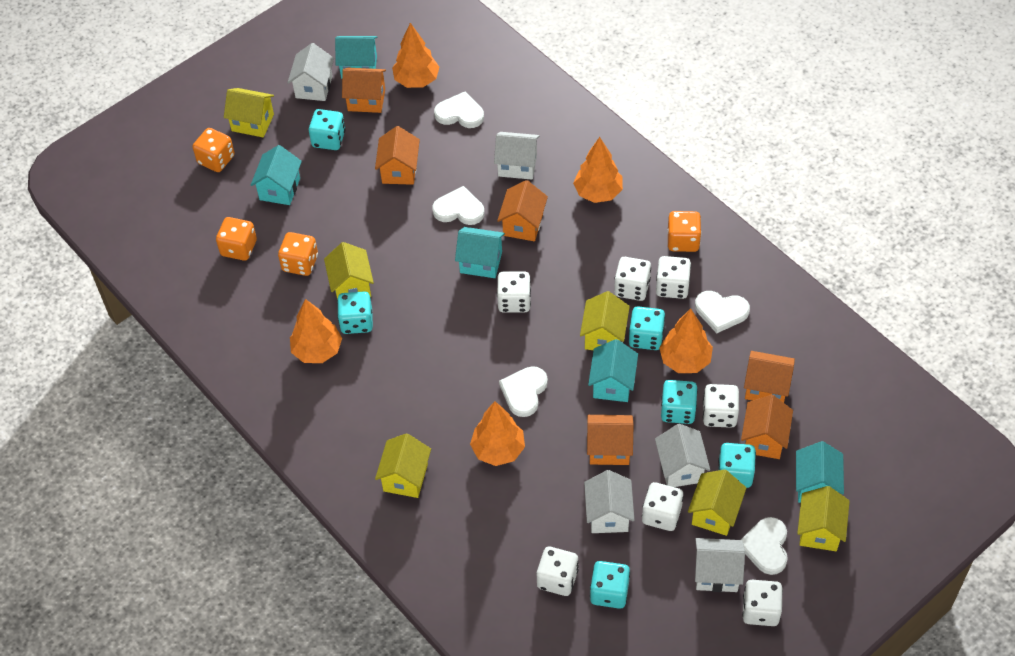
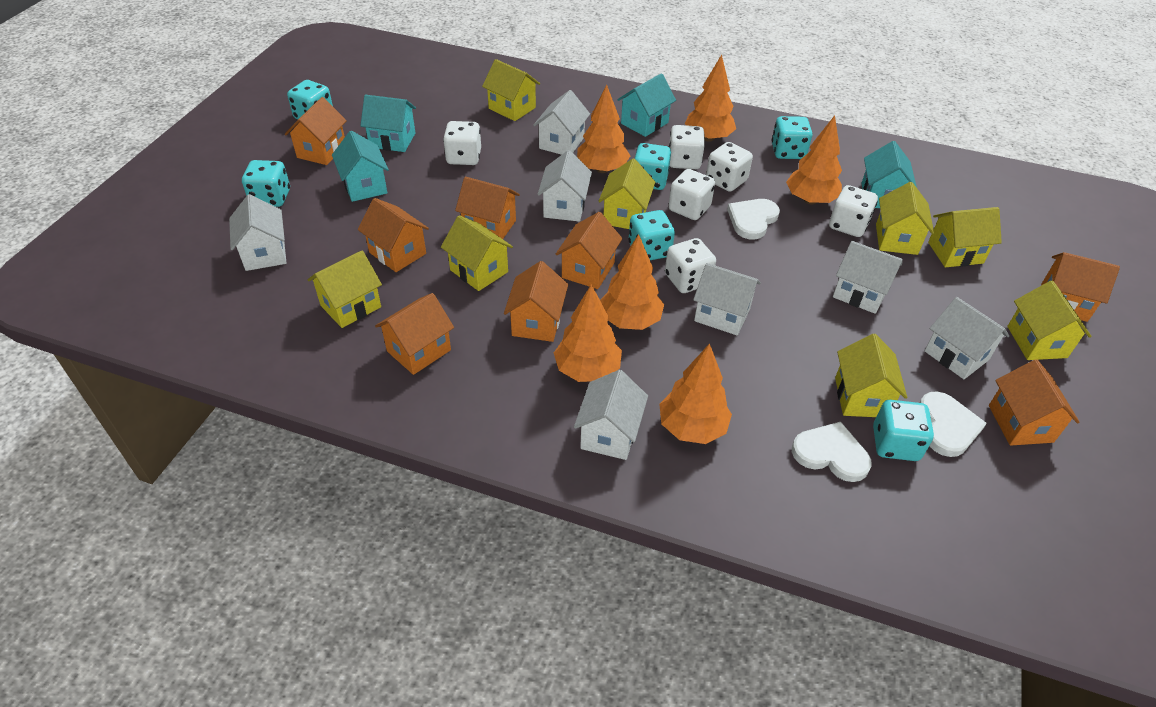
orange dice: [193,128,235,172] [216,217,257,261] [278,232,318,276] [668,211,701,252] = 4 -> none = 0
orange house: [342,68,386,113] [375,126,420,185] [497,180,548,241] [587,415,633,465] [741,395,793,459] [744,351,795,403] = 6 -> [285,97,347,165] [357,198,429,272] [375,293,454,375] [455,177,520,239] [504,261,568,342] [556,212,622,289] [989,360,1079,446] [1041,252,1120,322] = 8
orange tree: [290,299,342,363] [392,23,439,88] [470,401,525,466] [573,137,623,203] [659,309,713,373] = 5 -> [554,284,622,382] [577,84,630,173] [600,234,664,330] [659,343,732,444] [685,55,736,142] [786,115,842,204] = 6
turquoise house: [251,145,302,205] [335,36,377,79] [455,227,505,278] [588,339,638,402] [796,441,844,503] = 5 -> [332,131,389,202] [360,95,416,152] [617,73,676,137] [861,141,917,208] = 4
white dice: [497,271,531,313] [537,547,579,596] [614,257,651,301] [642,482,684,531] [656,256,691,299] [703,384,739,428] [742,580,783,626] = 7 -> [443,121,481,165] [665,238,716,293] [668,169,715,220] [669,125,705,169] [706,142,753,192] [829,185,878,237] = 6
white heart: [432,186,485,225] [434,92,484,128] [499,366,548,417] [695,291,750,333] [741,517,788,575] = 5 -> [727,199,780,240] [792,422,872,482] [920,391,987,457] = 3
white house: [287,43,334,101] [494,132,539,180] [584,470,634,533] [655,424,710,487] [695,538,745,592] = 5 -> [229,194,287,271] [533,90,590,155] [537,150,592,222] [574,370,648,460] [693,263,761,336] [833,241,903,314] [925,297,1010,379] = 7
yellow house: [224,88,274,137] [324,242,374,299] [375,433,431,498] [580,291,630,350] [688,469,746,536] [797,486,850,551] = 6 -> [307,250,382,328] [441,215,513,291] [482,59,540,121] [599,159,655,229] [835,334,907,417] [876,182,934,255] [928,207,1002,267] [1007,280,1092,360] = 8

